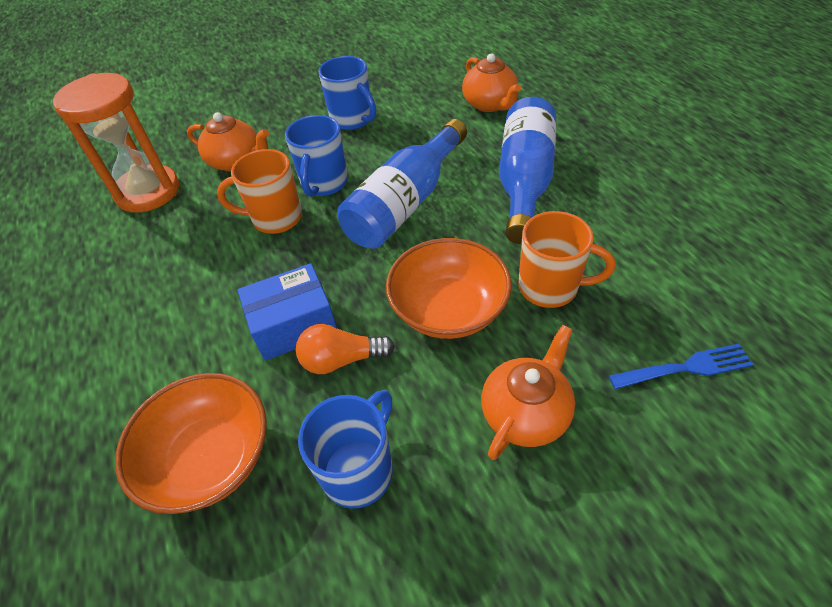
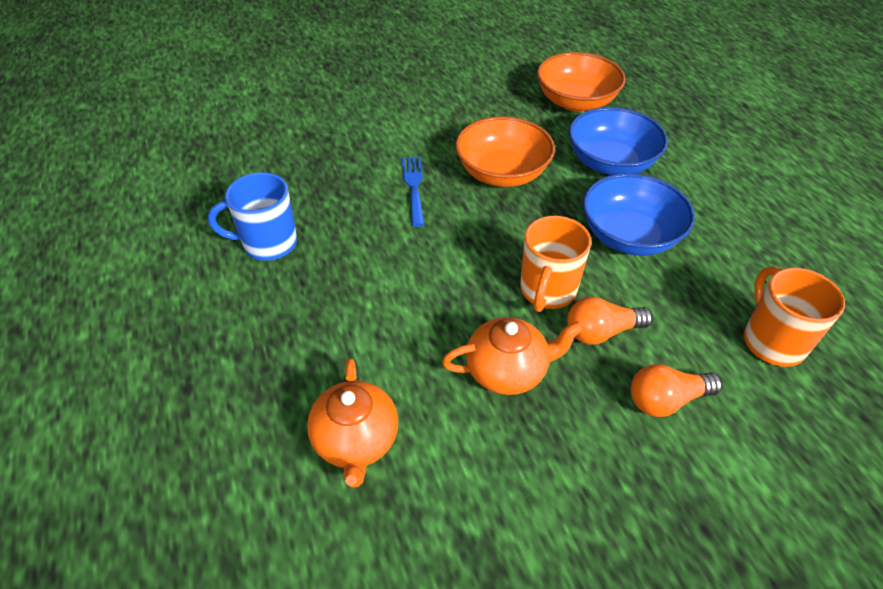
blue bottle: [337,119,467,249] [499,97,556,244] = 2 -> none = 0
blue bowl: none = 0 -> [569,107,668,175] [583,173,695,256] = 2
blue box: [238,263,337,361] = 1 -> none = 0
blue mug: [285,115,348,197] [298,390,393,509] [318,56,376,130] = 3 -> [208,172,297,261] = 1
orange hourglass: [53,73,179,213] = 1 -> none = 0
orange light bulb: [296,324,395,374] = 1 -> [567,296,653,345] [631,364,723,417] = 2
orange teapot: [187,112,269,171] [462,53,521,112] [481,325,575,460] = 3 -> [307,358,398,488] [442,317,583,395] = 2

